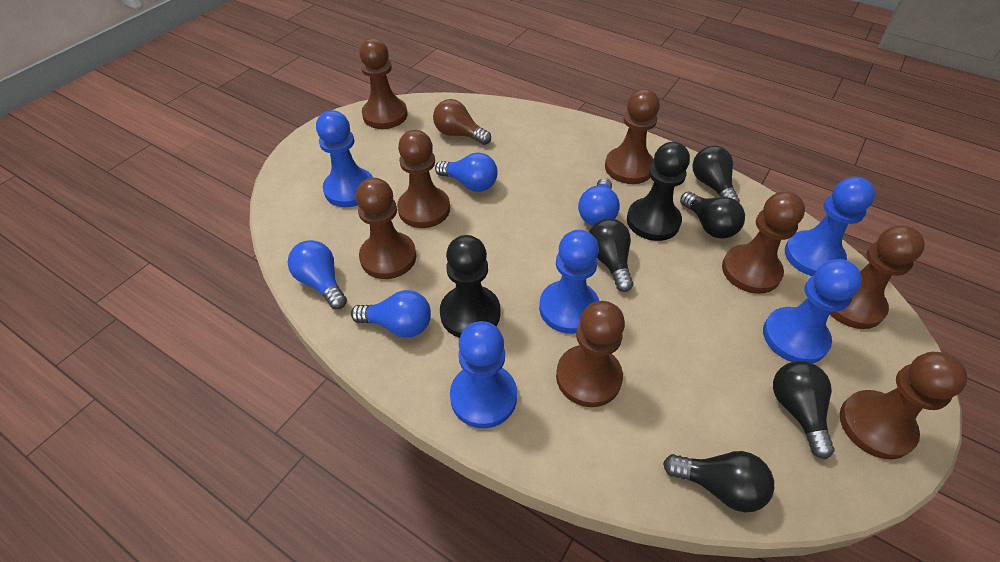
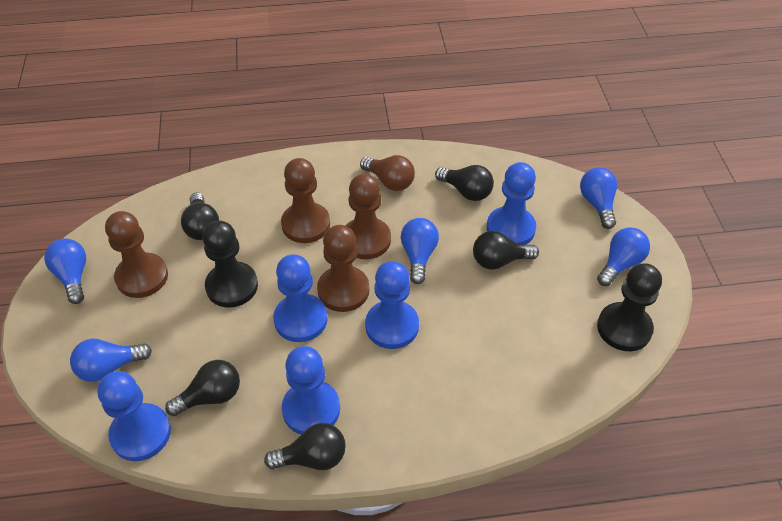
blue light bulb: [288,240,347,309] [351,290,431,338] [435,152,498,192] [578,178,620,226] = 4 -> [44,238,86,304] [70,339,152,382] [401,218,439,284] [580,167,617,229] [597,227,650,286] = 5
brown pawn: [356,178,416,279] [359,38,408,129] [397,130,450,228] [556,301,625,407] [605,89,660,184] [722,191,805,294] [830,225,925,329] [840,352,968,459] = 8 -> [105,211,168,298] [281,158,330,243] [317,225,369,312] [346,174,391,259] = 4

